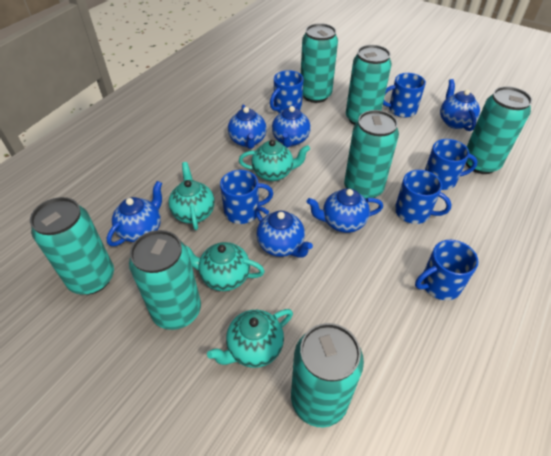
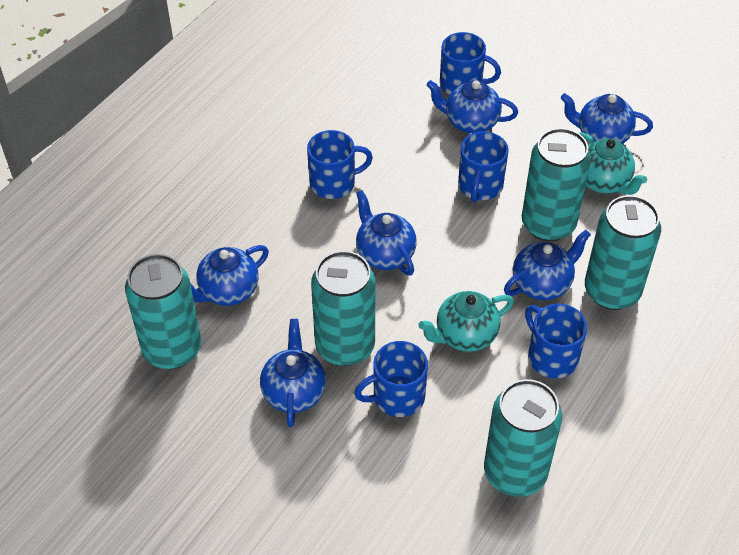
blue mug: [220,170,273,224] [270,70,304,113] [383,73,426,117] [395,170,452,224] [415,240,479,300] [425,139,478,190] = 6 -> [307,130,373,199] [354,341,428,417] [440,32,501,95] [458,131,509,202] [525,304,587,378] = 5
turquoise can: [30,197,114,295] [129,230,201,330] [291,323,364,427] [301,23,338,103] [344,110,399,200] [346,45,392,125] [466,86,532,174] = 7 -> [125,254,201,369] [311,251,375,366] [484,379,562,497] [522,128,591,242] [585,195,661,310] = 5
turquoise teapot: [168,162,215,230] [185,242,265,291] [207,309,293,368] [239,140,310,181] = 4 -> [418,291,514,352] [579,132,647,195] = 2

